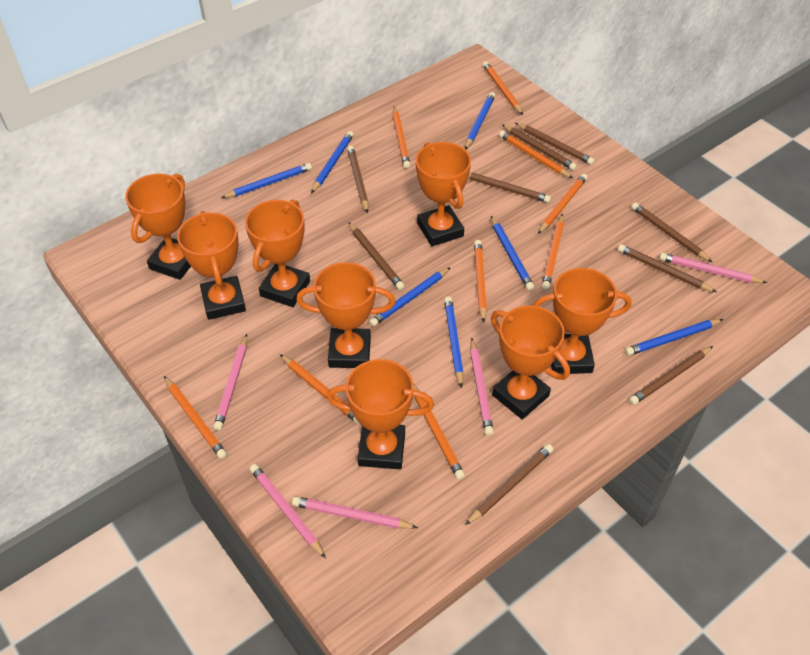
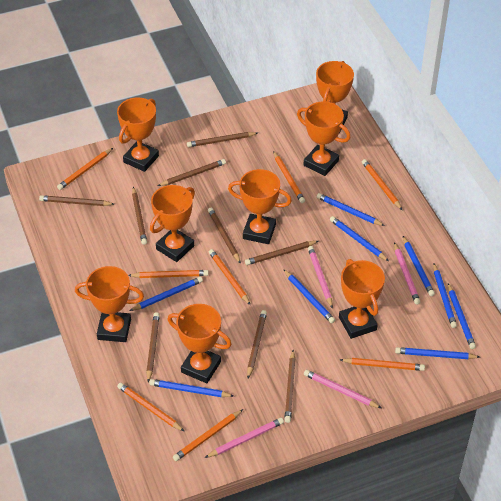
blue pencil: [221,163,312,198] [311,131,354,193] [369,267,451,326] [444,296,464,388] [465,92,495,150] [491,216,534,291] [625,319,723,356] = 7 -> [130,277,203,311] [149,379,234,397] [283,269,335,323] [317,193,385,226] [330,216,389,261] [395,347,480,359] [403,236,435,296] [433,264,457,328] [448,283,476,349] = 9
orange pencil: [164,376,227,459] [280,354,359,424] [392,106,410,168] [414,385,465,480] [474,240,487,323] [483,61,523,115] [499,131,573,178] [538,174,587,234] [542,214,564,290] = 9 -> [57,148,113,190] [117,383,184,431] [128,270,209,278] [173,409,243,461] [209,249,250,305] [273,151,305,203] [340,358,425,371] [362,159,402,210] = 8
pink pencil: [213,334,247,431] [250,464,326,558] [292,496,418,529] [470,338,494,436] [659,253,767,283] = 5 -> [205,418,284,458] [304,370,381,408] [308,246,333,309] [394,242,420,305] = 4

